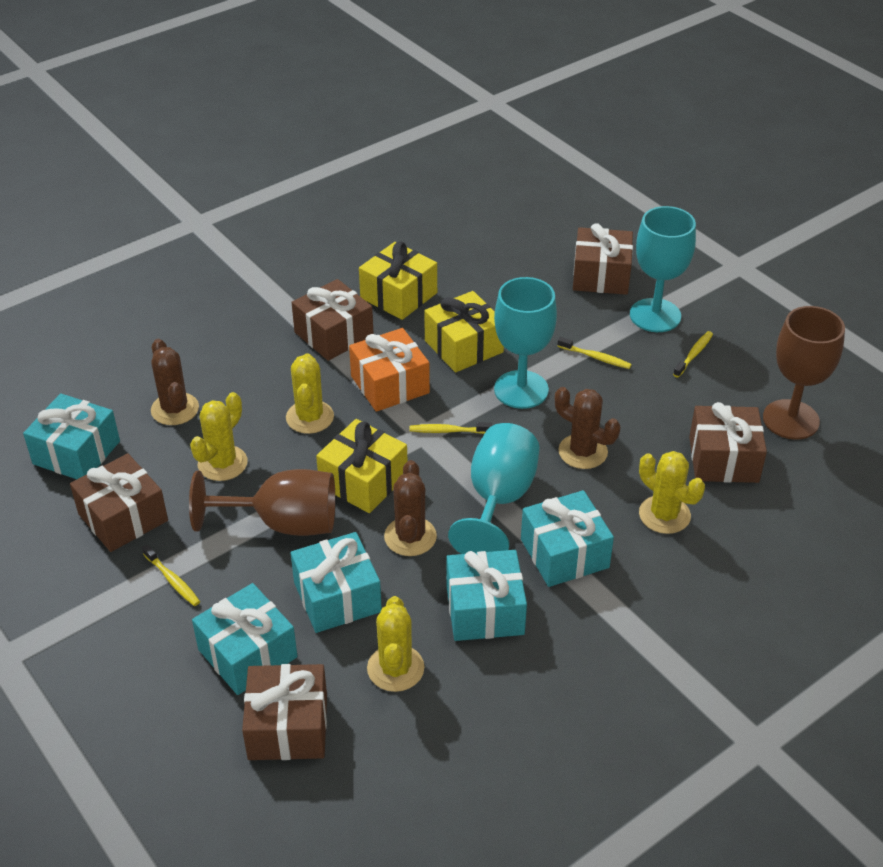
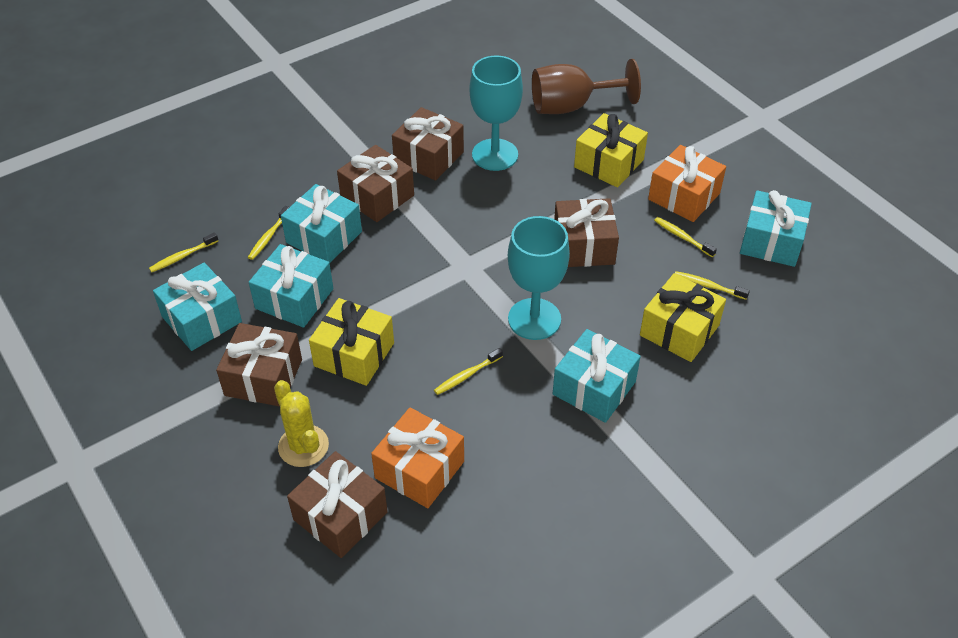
brown cactus: [151,339,199,425] [384,460,437,556] [555,387,620,469] = 3 -> none = 0
brown goblet: [189,469,335,536] [763,306,845,440] = 2 -> [532,59,641,114] = 1
orange gift: [349,328,430,412] = 1 -> [371,407,464,508] [648,145,726,222] = 2
turquoise goblet: [448,423,540,554] [494,277,557,409] [630,206,696,332] = 3 -> [469,55,523,171] [508,216,570,340] = 2
yellow cactus: [190,392,248,481] [286,353,334,434] [367,596,424,692] [639,451,705,534] = 4 -> [274,380,329,467] = 1
yellow toothbrush: [142,544,200,606] [409,422,492,434] [558,337,632,369] [673,331,713,378] = 4 -> [149,232,218,272] [248,206,289,260] [434,348,503,395] [654,217,717,257] [675,271,750,300] = 5

